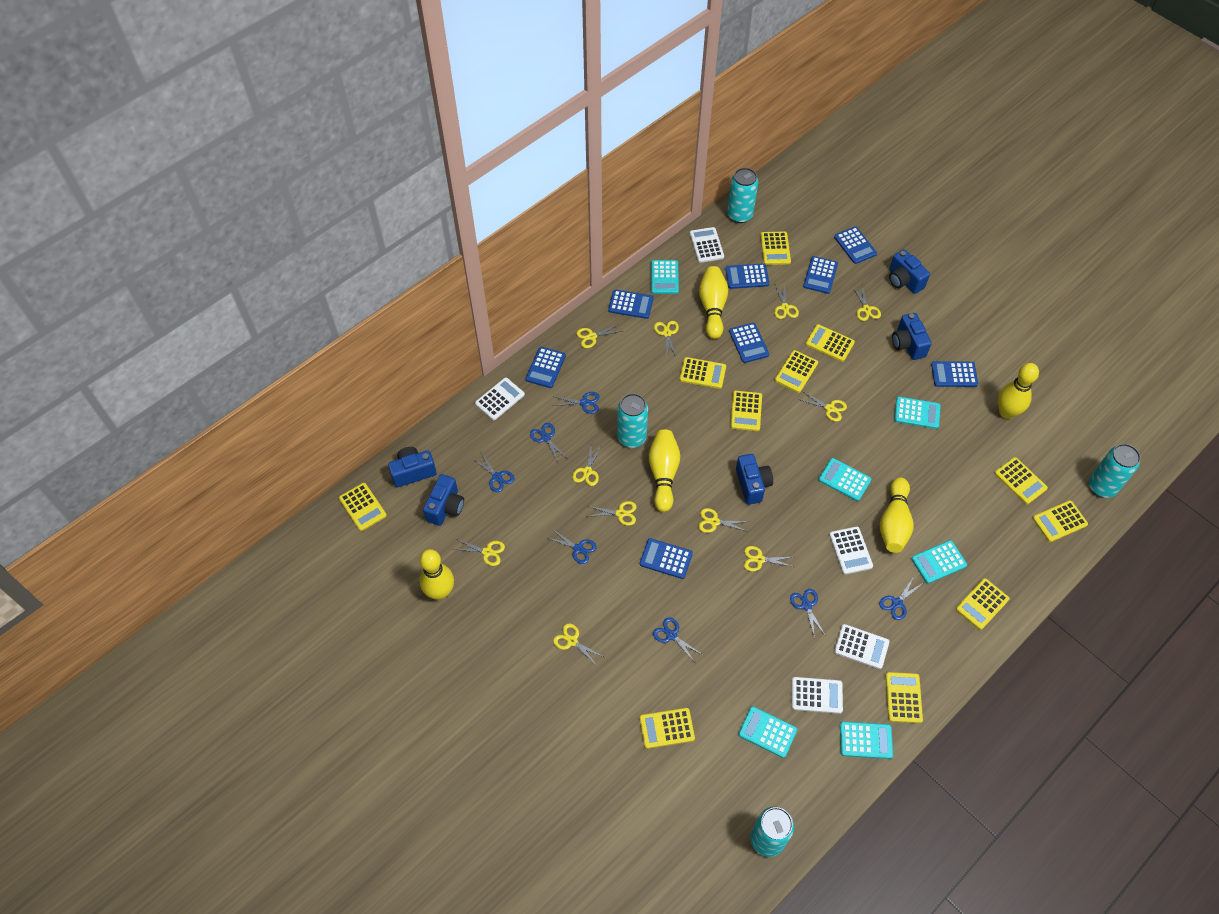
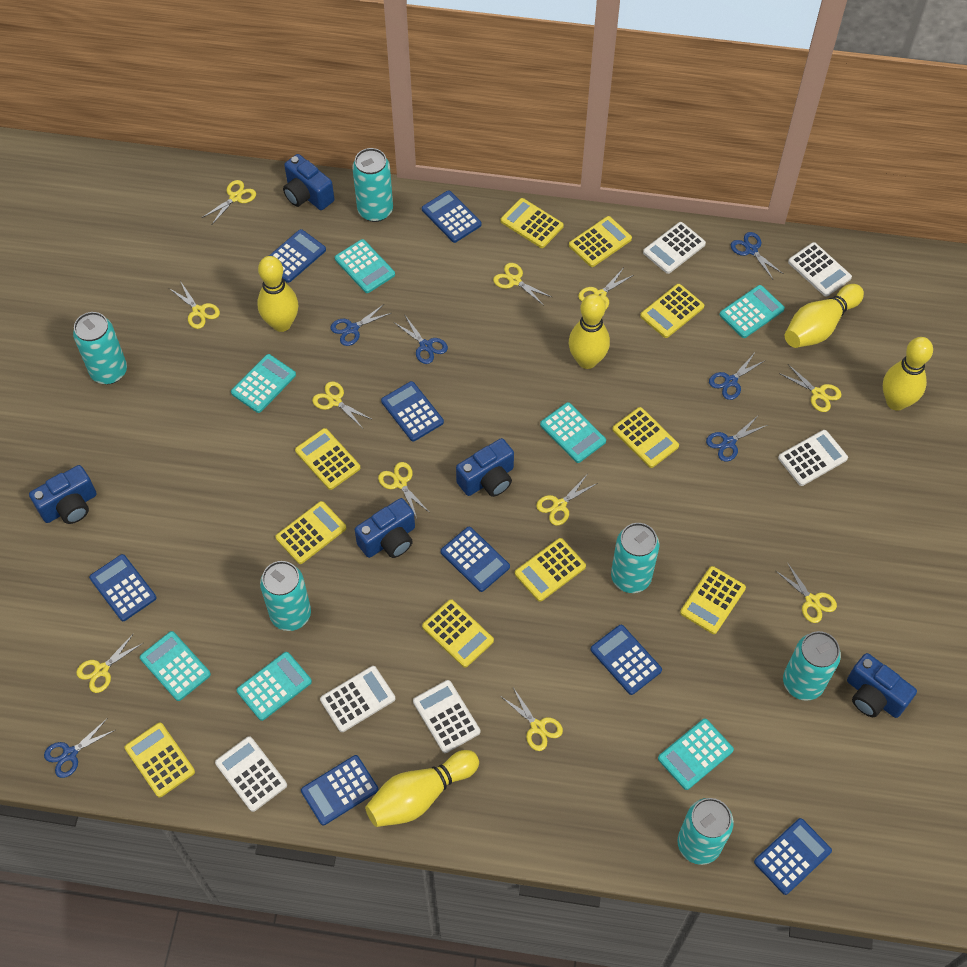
blue scissors: [472,454,514,492] [530,423,568,464] [545,528,597,564] [552,392,599,414] [653,617,703,662] [790,589,826,639] [879,578,923,620] = 7 -> [44,719,115,778] [330,304,391,346] [395,314,448,364] [706,416,767,462] [709,354,766,400] [731,232,783,279] = 6
turquoise calculator: [651,260,679,294] [738,706,797,758] [818,458,872,501] [840,722,893,759] [894,397,941,429] [911,540,967,584] = 6 -> [140,631,211,701] [231,354,296,413] [237,652,312,721] [335,239,395,293] [540,402,606,463] [658,719,734,790] [719,285,785,338] = 7
turquoise can: [617,393,648,448] [727,168,758,223] [750,807,794,857] [1089,444,1141,498] = 4 -> [73,312,127,384] [260,561,311,631] [352,148,393,222] [611,523,659,593] [677,798,734,865] [783,631,841,701] = 6
white calculator: [475,377,525,420] [690,227,724,263] [792,677,843,714] [829,526,873,575] [834,624,890,669] = 5 -> [215,736,287,812] [320,666,395,732] [413,680,480,753] [643,222,706,274] [778,430,848,486] [788,242,852,297] = 6
yellow calculator: [339,483,387,531] [640,708,695,749] [680,357,726,389] [730,391,762,431] [760,231,791,265] [775,350,818,393] [806,324,855,362] [885,672,923,723] [956,578,1010,630] [995,457,1048,504] [1033,500,1088,542] = 11 -> [125,723,195,797] [275,501,346,564] [295,428,360,490] [422,599,494,668] [500,198,564,248] [515,538,586,602] [569,216,632,267] [612,407,679,468] [640,284,704,338] [680,566,746,634] = 10

